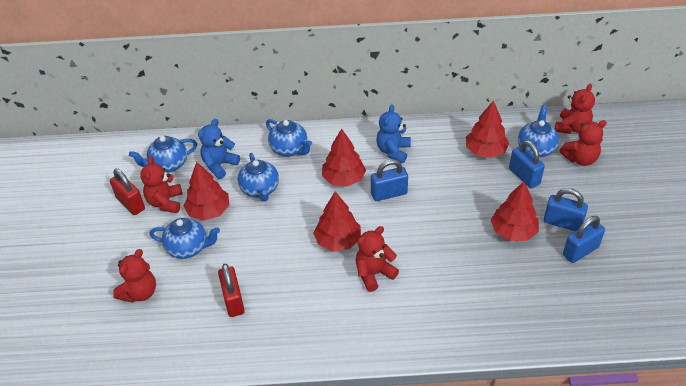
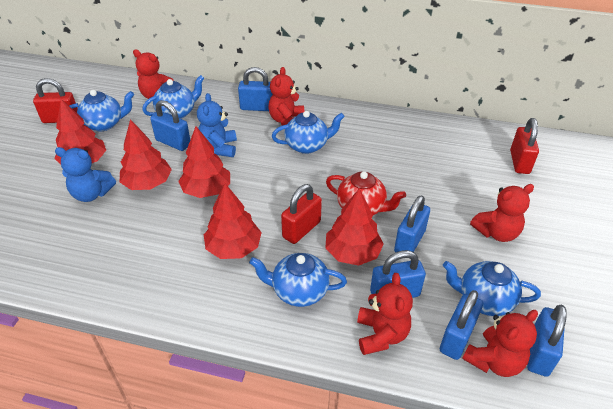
blue padlock: [371,159,408,201] [509,140,545,188] [544,188,588,231] [563,216,605,263] = 4 -> [150,100,190,151] [238,67,273,111] [370,250,426,298] [394,195,430,252] [440,290,483,360] [527,305,567,377] = 6
red padlock: [110,169,145,215] [218,263,245,317] = 2 -> [33,78,78,123] [281,184,322,244] [510,118,539,174] = 3
red teapot: none = 0 -> [326,171,406,215] = 1

